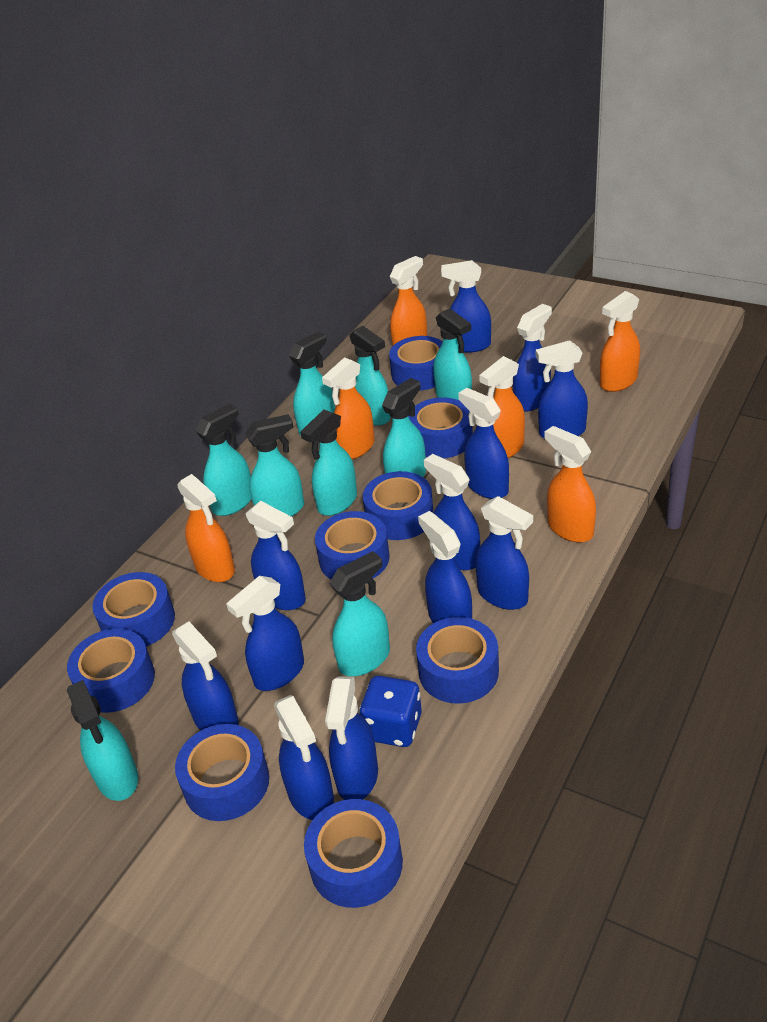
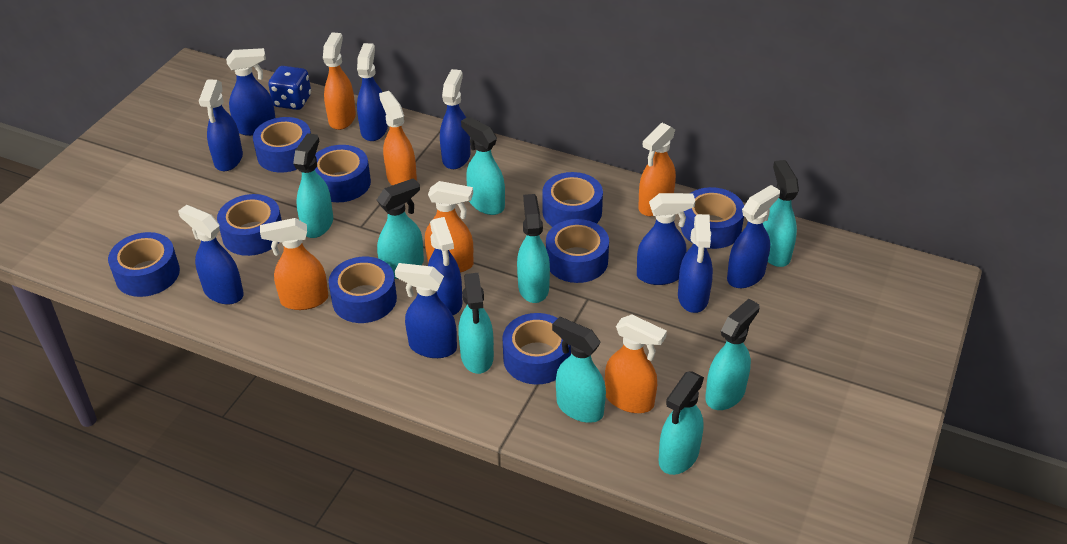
blue spray bottle: [172,621,239,731] [226,576,304,691] [246,501,306,610] [274,695,334,820] [325,676,378,800] [418,511,472,623] [424,454,480,570] [441,260,491,353] [458,388,509,499] [475,496,533,610] [513,304,552,412] [536,340,588,438] = 12 -> [178,205,244,304] [199,79,243,171] [226,48,276,136] [357,43,388,141] [395,263,457,358] [428,217,462,315] [440,69,470,169] [637,193,695,285] [678,214,713,313] [727,185,780,288] = 10

